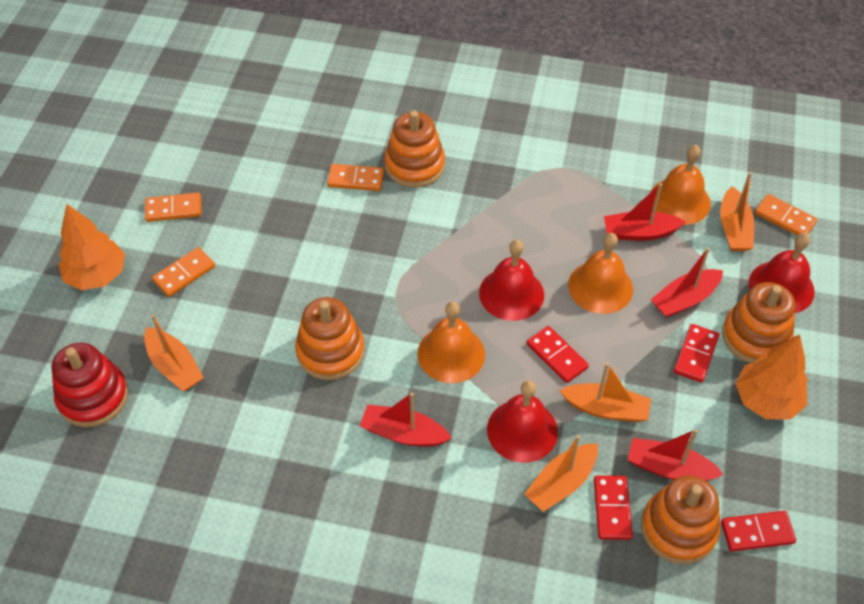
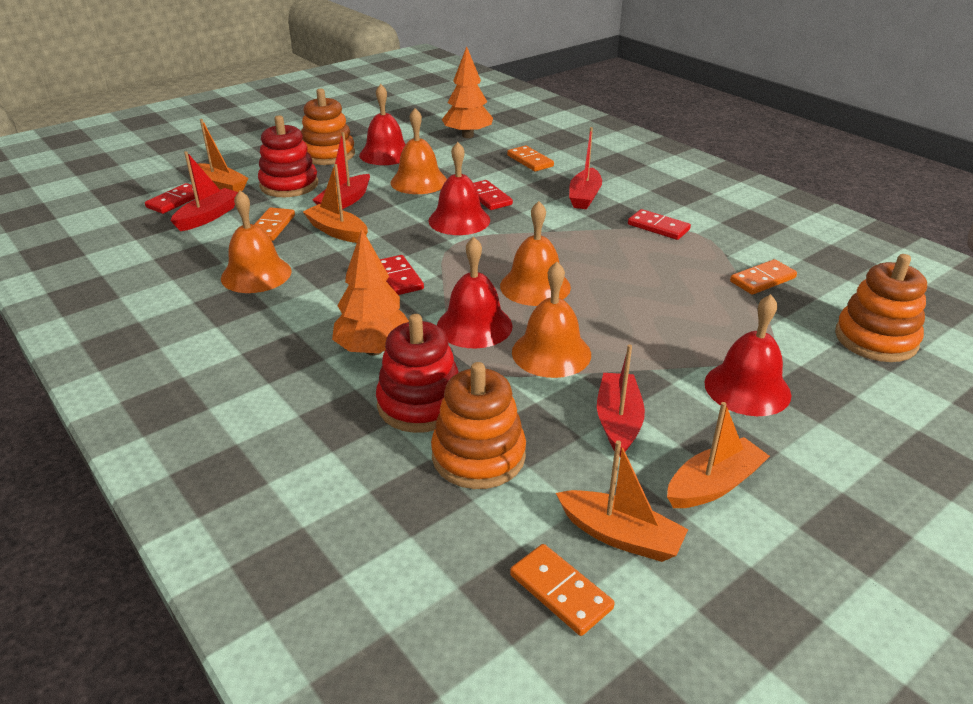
orange bell: [417,302,485,383] [568,233,633,314] [650,145,711,225] = 3 -> [221,190,292,293] [391,108,447,194] [500,201,571,306] [512,262,591,378] = 4
orange stacking toy: [295,297,365,380] [384,111,445,188] [641,475,720,564] [722,282,795,363] = 4 -> [301,88,355,165] [431,362,526,489] [835,254,927,362] = 3
red bell: [479,240,544,321] [487,381,558,463] [749,233,815,313] = 3 -> [359,84,406,165] [428,142,490,235] [437,237,513,348] [704,294,791,416] = 4
red stacking toy: [52,343,129,427] = 1 -> [258,115,318,197] [376,314,459,433] = 2

